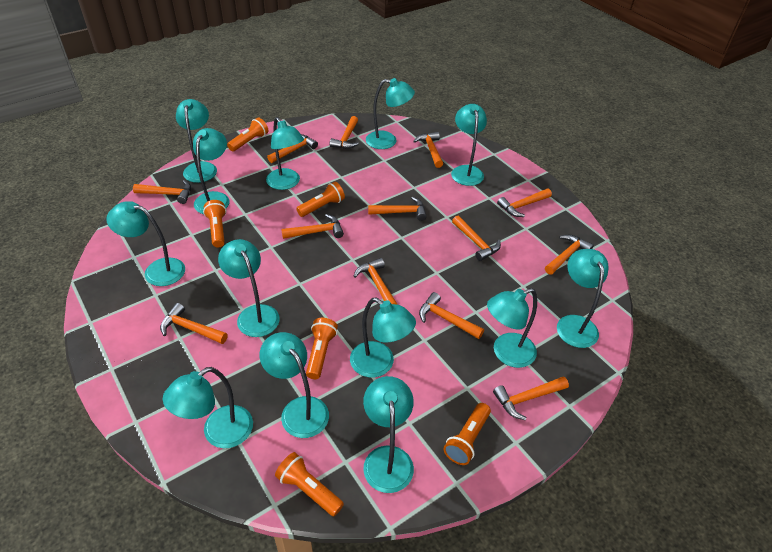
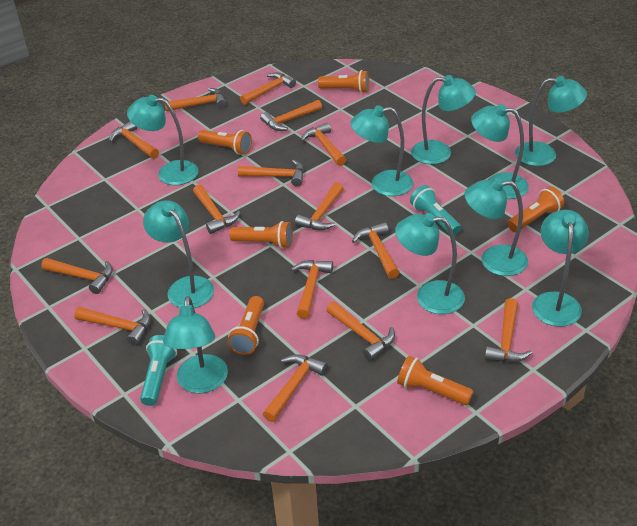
orange hammer: [133,180,191,204] [160,303,228,344] [267,134,318,163] [281,214,344,239] [330,116,359,149] [353,258,398,305] [368,197,427,221] [413,132,443,168] [419,292,484,339] [452,216,501,261] [493,376,569,420] [497,189,552,217] [545,235,594,275] = 13 -> [41,258,113,294] [74,307,151,345] [109,121,159,159] [165,88,227,112] [193,185,240,234] [238,160,304,187] [240,72,296,105] [260,100,322,131] [263,354,328,422] [291,260,333,319] [295,182,344,230] [301,122,346,166] [326,301,395,361] [352,222,400,279] [485,298,532,362] = 15
turquoise flashlight: none = 0 -> [140,335,177,406] [410,185,461,236] = 2
turquoise lamp: [106,201,185,286] [163,367,253,448] [176,99,217,183] [193,128,229,214] [218,239,280,337] [260,332,329,438] [266,117,304,190] [350,298,416,377] [363,376,414,493] [366,78,415,149] [451,104,487,186] [487,288,537,368] [557,249,609,348] = 13 -> [127,95,198,185] [143,200,214,308] [163,296,228,394] [350,105,413,196] [395,213,465,314] [411,75,476,164] [464,178,528,276] [471,104,529,199] [515,76,587,166] [532,210,589,327] = 10

